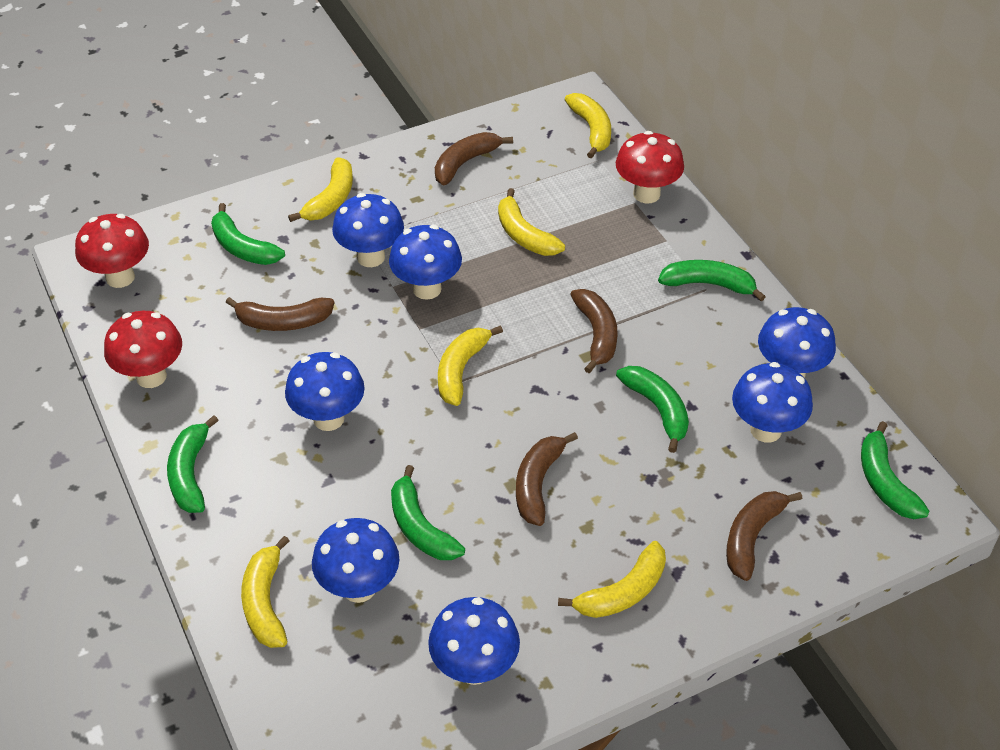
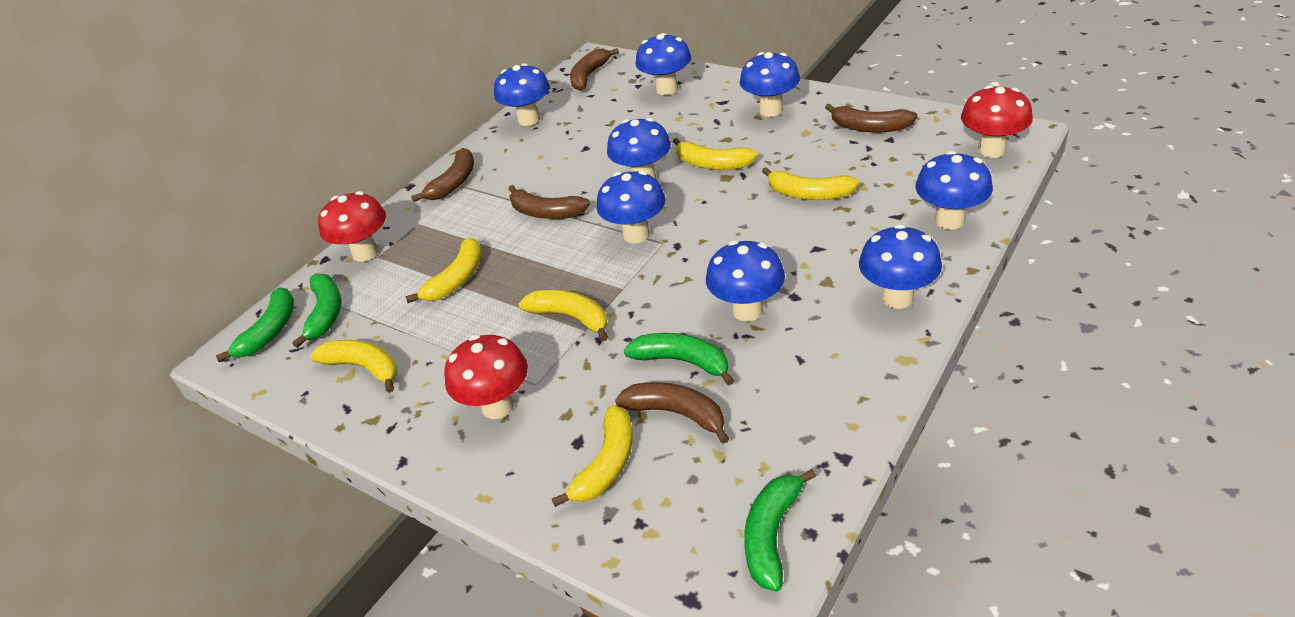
blue mushroom: [285,352,365,431] [312,518,399,603] [332,193,404,267] [389,225,462,300] [428,597,520,685] [732,362,813,443] [758,307,836,378] = 7 -> [494,63,550,126] [596,171,666,243] [607,118,671,179] [636,33,691,95] [706,241,785,321] [740,52,800,117] [859,225,942,309] [915,151,993,230] = 8
green banana: [167,415,219,513] [211,203,285,265] [391,465,465,560] [616,366,689,453] [658,260,766,301] [861,421,929,519] = 6 -> [216,287,294,362] [292,274,341,348] [624,333,734,386] [744,469,816,592] = 4

